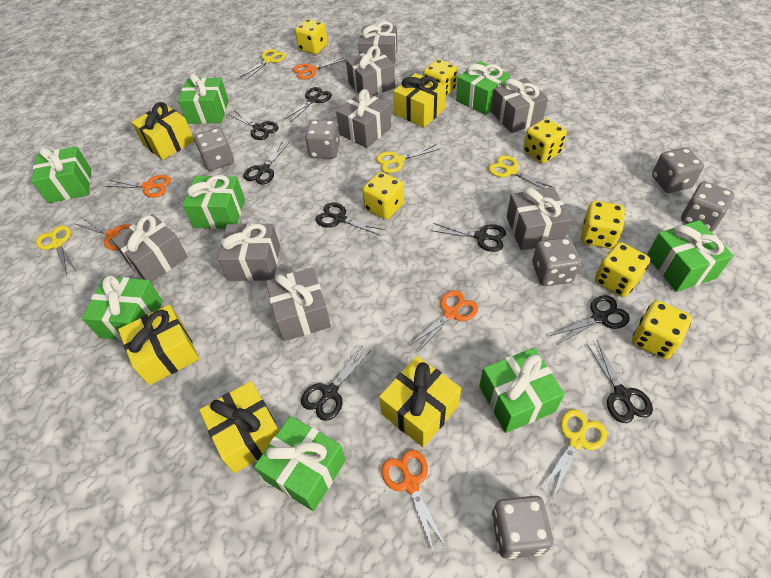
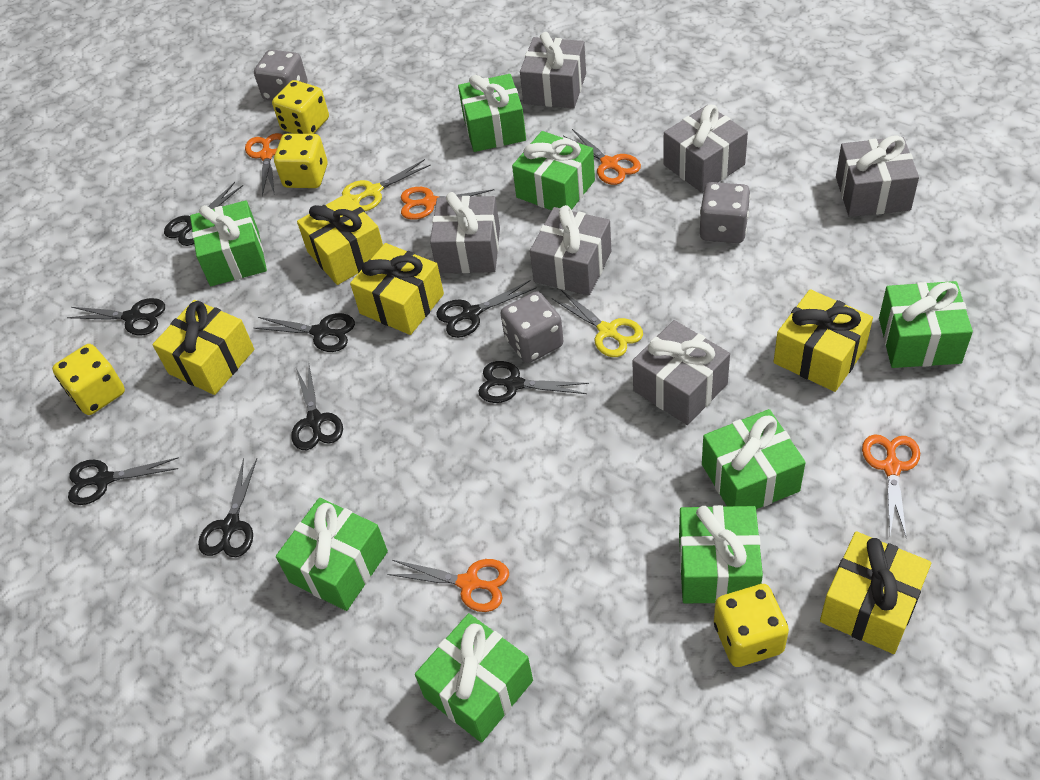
grey dice: [194,128,234,171] [305,120,340,159] [492,496,553,559] [532,237,581,286] [652,147,704,193] [681,181,735,232] = 6 -> [254,50,307,101] [500,291,563,363] [700,182,750,243] = 3
grey gift: [112,214,188,282] [217,223,280,281] [266,268,331,341] [336,89,391,148] [346,46,395,96] [358,21,398,65] [491,78,548,133] [506,187,571,250] = 8 -> [430,192,500,273] [520,32,586,108] [530,205,611,296] [632,320,730,425] [663,105,748,193] [836,135,919,217] = 6
yellow dice: [295,19,328,54] [362,172,404,220] [423,59,457,96] [523,118,567,163] [581,201,625,249] [595,242,650,297] [632,300,692,359] = 7 -> [52,344,125,415] [272,80,329,134] [274,134,328,188] [714,584,789,667] = 4
yellow scissors: [36,225,76,275] [241,49,286,80] [376,144,439,173] [488,155,555,189] [542,409,607,498] = 5 -> [342,159,431,211] [551,290,643,357] = 2

